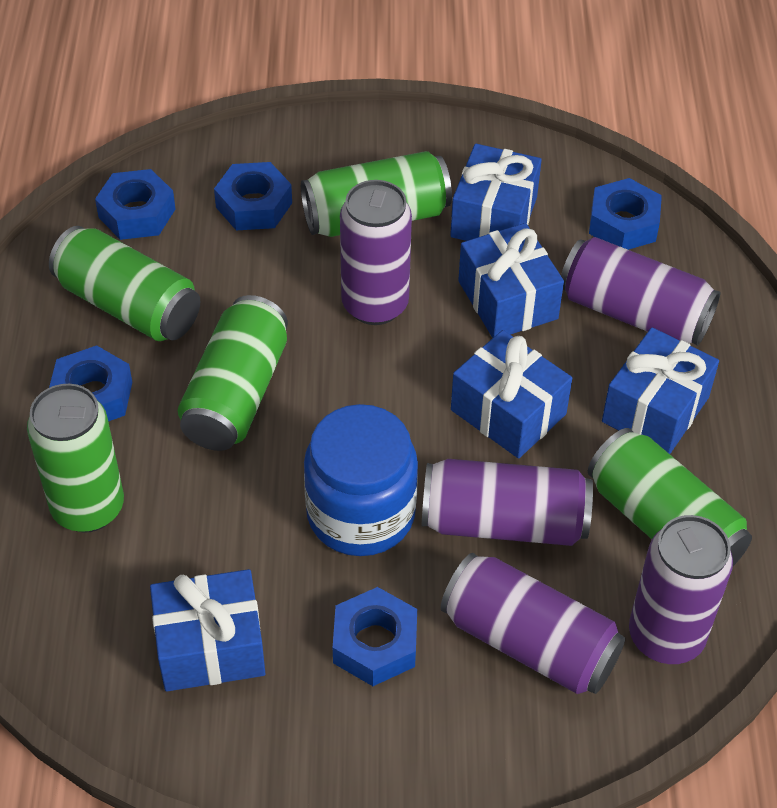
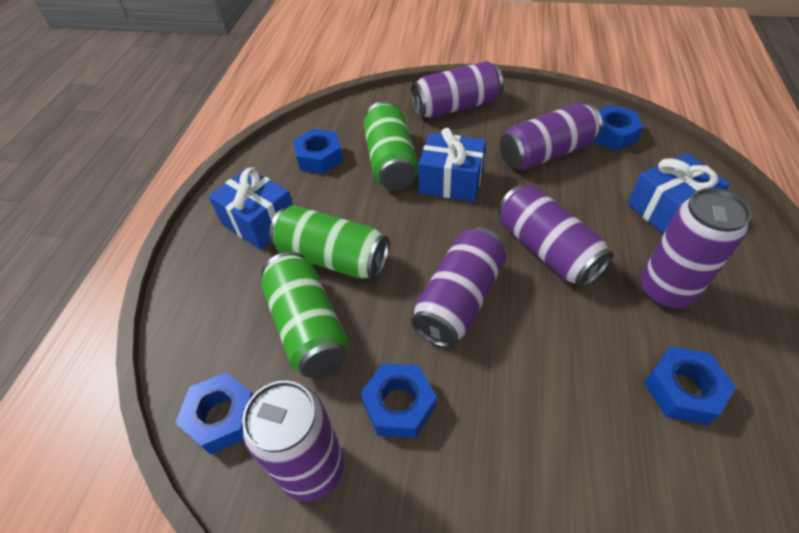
blue gift: [150,569,265,691] [450,144,542,241] [451,330,572,458] [458,223,564,338] [602,327,719,454] = 5 -> [208,167,293,250] [418,128,486,202] [627,153,730,234] = 3
blue jar: [304,404,418,556] = 1 -> none = 0
green can: [27,384,124,533] [49,226,200,341] [178,295,288,451] [301,151,452,237] [588,428,752,566] = 5 -> [261,252,349,378] [269,205,389,279] [363,101,418,190] = 3
purple can: [340,180,412,325] [422,459,593,546] [441,553,625,694] [561,237,720,346] [629,515,733,664] = 5 -> [242,380,344,502] [411,61,503,118] [411,227,506,347] [498,185,613,287] [500,103,603,171] [640,188,751,309] = 6

